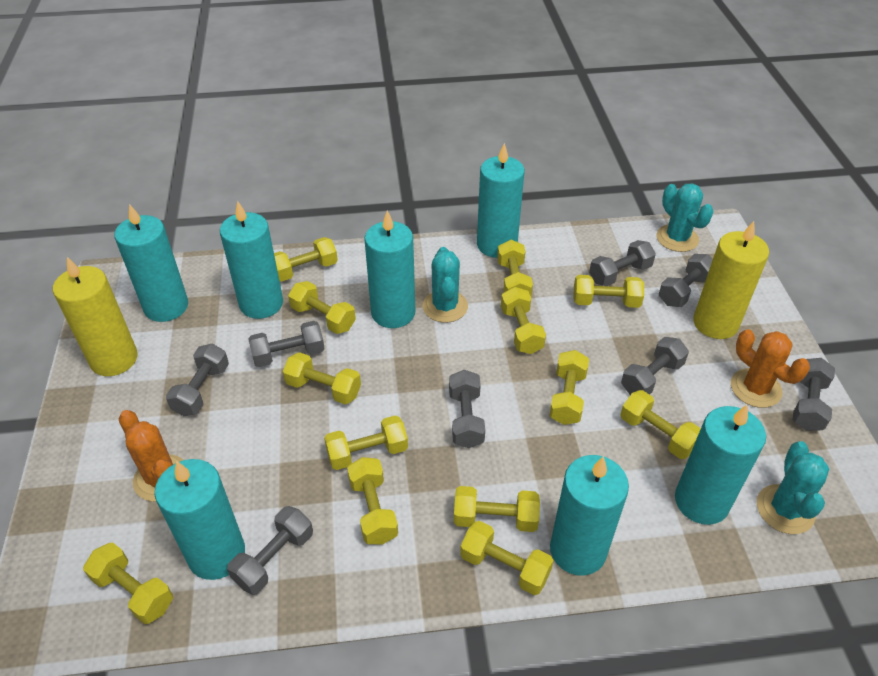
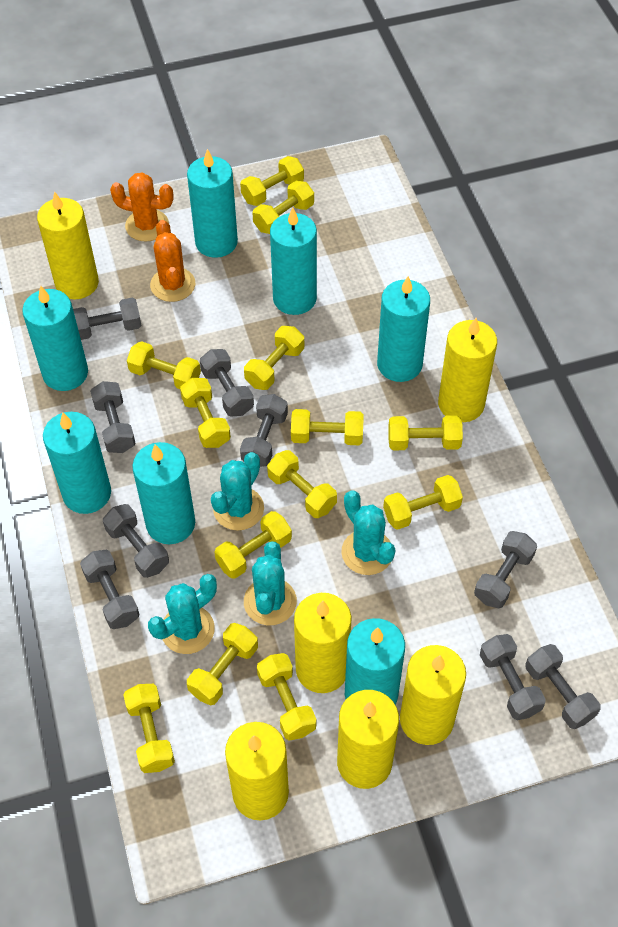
grey dumbbell: [166,343,229,416] [227,506,313,595] [248,321,325,367] [449,370,485,448] [589,240,656,286] [621,337,689,395] [659,254,713,307] [792,358,835,431] = 8 -> [73,298,141,340] [80,550,139,629] [90,381,136,453] [103,504,169,578] [200,349,254,416] [240,394,288,467] [474,531,537,608] [480,634,546,720] [526,644,601,729] = 9
turquoise cactus: [423,247,468,323] [656,183,714,252] [757,441,829,534] = 3 -> [148,574,217,654] [211,452,264,531] [244,541,297,625] [341,491,395,575] = 4
yellow candle: [53,257,138,376] [693,221,769,339] = 2 -> [37,191,99,299] [225,722,289,821] [294,593,352,693] [337,690,399,789] [400,645,466,745] [438,318,497,422] = 6

